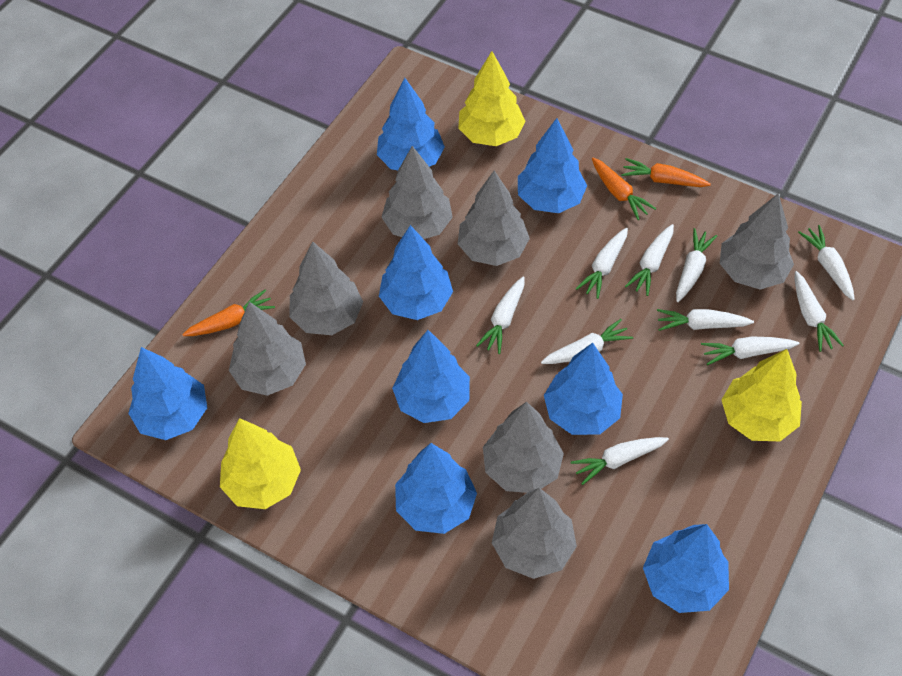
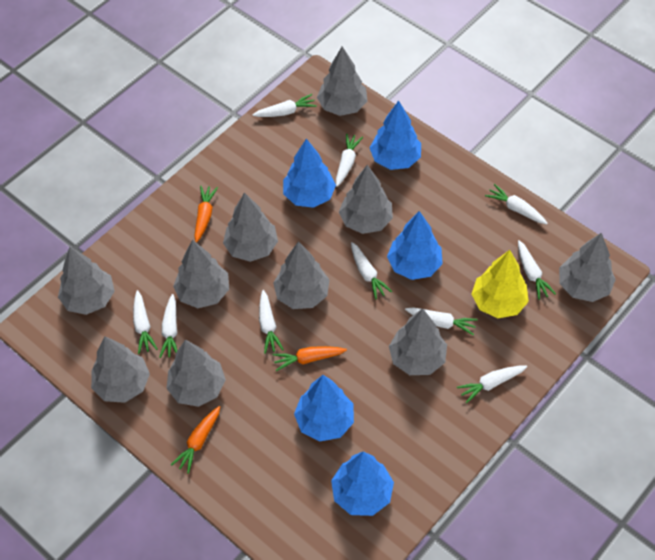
blue tree: [128,347,207,440] [377,78,445,170] [379,225,453,320] [392,330,470,423] [395,443,477,534] [518,118,587,213] [544,343,623,435] [643,524,729,613] = 8 -> [283,139,336,208] [294,375,354,441] [331,451,394,516] [370,101,421,170] [387,211,443,280] = 5
grey tree: [229,302,306,396] [289,241,363,335] [381,146,453,239] [458,171,530,266] [483,402,564,493] [492,488,577,579] [720,193,794,290] = 7 -> [58,247,115,315] [91,336,150,403] [166,339,226,407] [173,240,229,308] [223,192,278,262] [273,241,330,309] [317,47,367,116] [339,165,393,234] [389,308,447,375] [559,233,616,302] = 10
yellow tree: [220,418,301,509] [458,51,525,146] [721,349,802,441] = 3 -> [472,250,529,318] = 1

